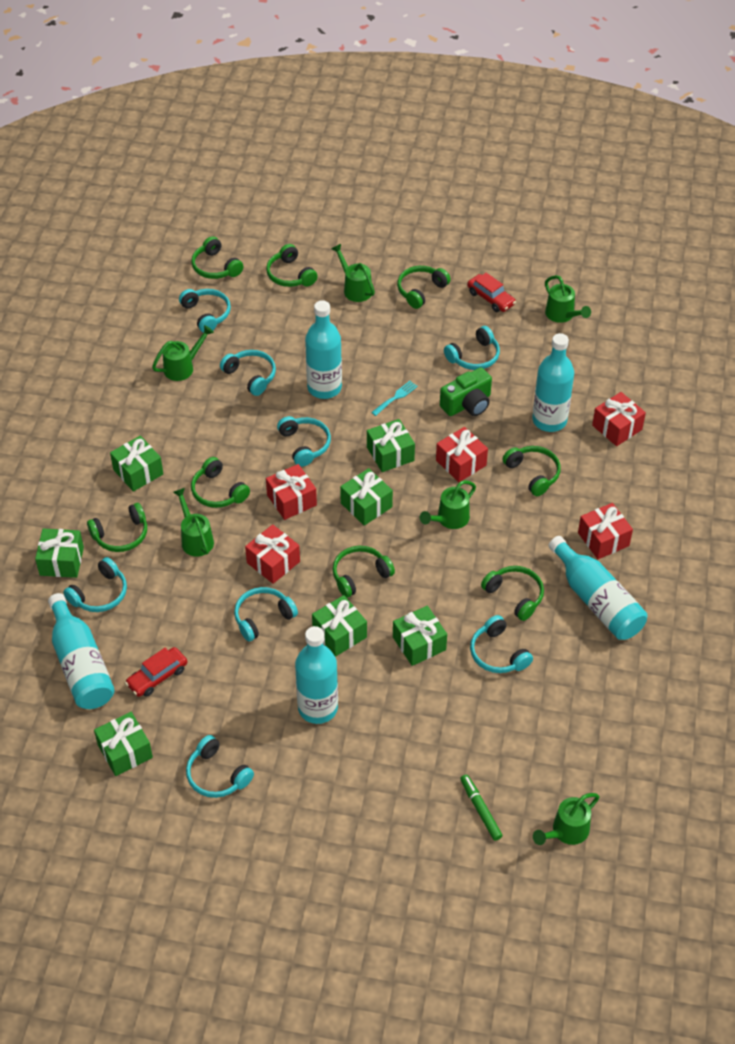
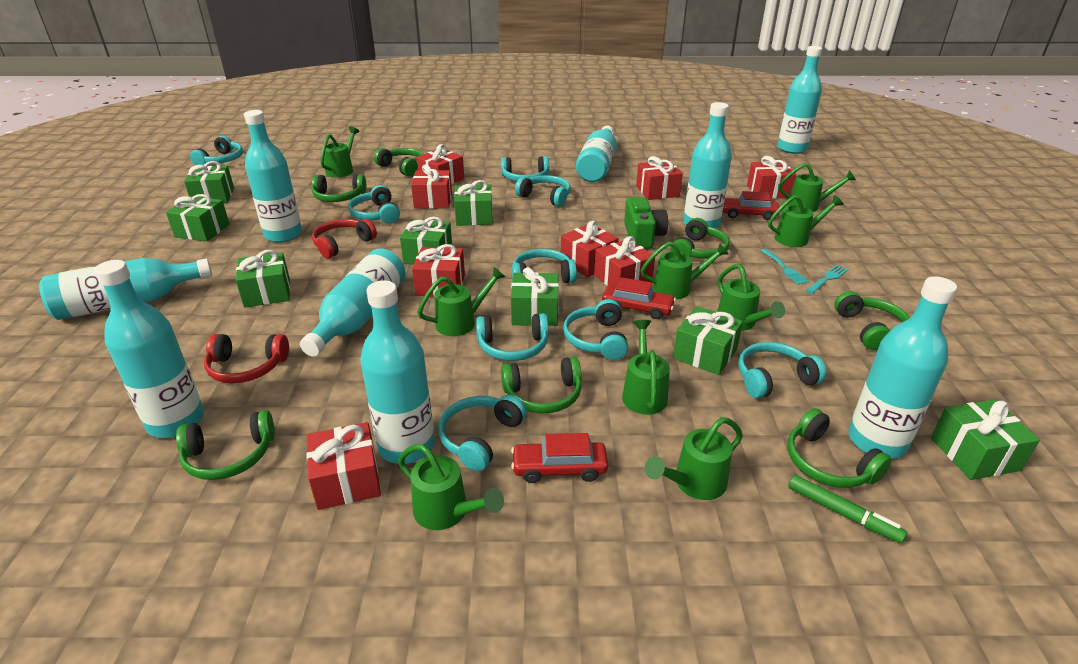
green gift: [35,529,84,578] [94,712,153,776] [110,436,163,492] [312,595,367,657] [340,468,393,526] [367,419,415,472] [393,606,447,666] = 7 -> [166,194,230,242] [184,161,234,203] [236,250,290,308] [400,217,452,264] [454,180,493,226] [511,267,559,326] [673,306,743,375] [931,400,1040,480] = 8
green headphones: [87,503,147,552] [191,236,243,279] [191,457,250,508] [266,244,318,287] [332,546,395,598] [397,266,451,309] [481,566,544,621] [502,446,561,496] = 8 -> [176,410,275,480] [312,174,366,202] [374,148,423,176] [501,357,582,413] [670,218,730,259] [788,408,892,488] [834,291,910,350] = 7
green watering can: [152,325,214,381] [173,488,214,557] [331,244,375,302] [420,480,476,529] [533,793,599,845] [545,275,591,323] = 6 -> [320,127,359,178] [398,444,504,530] [417,267,505,336] [622,320,670,415] [641,241,729,299] [645,417,743,500] [717,264,785,331] [768,195,843,247] [778,163,856,212] = 9
red car: [125,647,187,697] [467,273,516,312] = 2 -> [511,433,608,483] [602,277,676,319] [723,191,779,220] = 3
red gift: [245,524,300,584] [266,464,317,520] [436,427,488,482] [578,503,633,559] [592,392,646,446] = 5 -> [306,422,381,510] [411,164,452,209] [412,244,465,297] [417,144,464,184] [561,221,619,277] [594,236,655,286] [636,156,683,200] [747,156,796,199] = 8
red headphones: none = 0 -> [204,334,289,383] [312,219,377,258] = 2
turquoise bottle: [48,593,115,709] [295,626,338,724] [305,300,342,399] [532,333,574,432] [549,536,647,640] = 5 -> [39,258,212,320] [94,260,204,438] [244,110,302,243] [300,248,406,357] [360,281,435,464] [576,125,617,182] [683,102,732,229] [778,46,822,154] [848,276,957,459] = 9
turquoise fork: [371,381,418,416] = 1 -> [761,249,809,285] [806,265,849,294] = 2
turquoise headphones: [63,557,127,612] [179,289,231,333] [186,735,254,798] [220,350,276,396] [234,587,298,642] [277,416,331,467] [444,326,500,370] [470,615,533,673] = 8 -> [190,136,243,165] [348,185,400,224] [438,395,527,471] [476,313,549,361] [501,156,549,181] [512,249,577,283] [515,175,571,207] [563,299,628,360] [738,342,826,398] = 9

